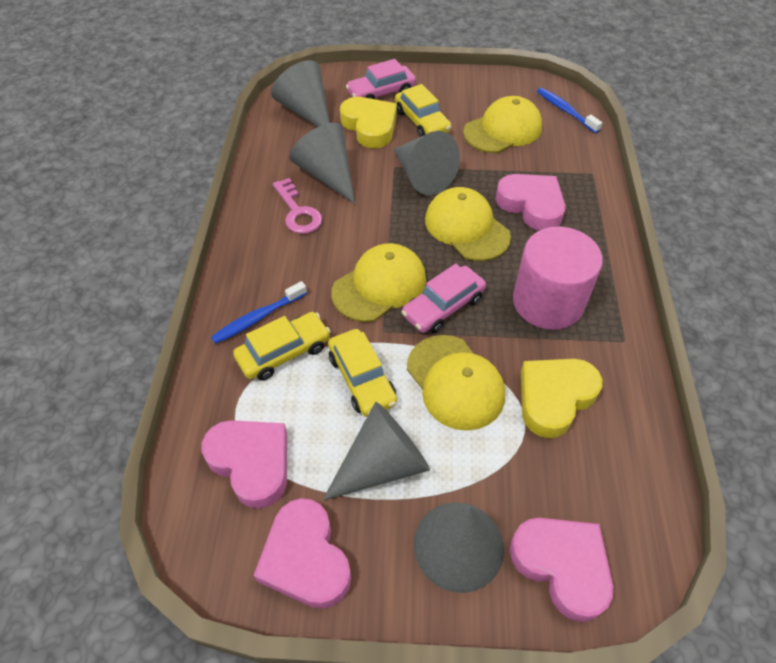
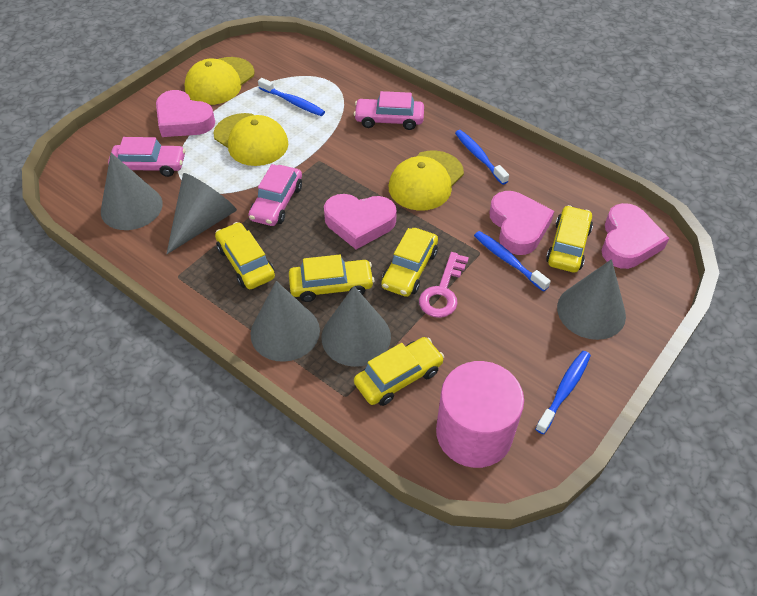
blue toothbrush: [211,281,307,344] [537,88,602,133] = 2 -> [258,78,325,116] [455,130,509,185] [474,231,551,292] [535,351,591,434] = 4
pink car: [346,59,416,99] [402,264,486,333] = 2 -> [108,137,185,177] [249,164,302,226] [354,91,424,130] = 3
yellow cap: [331,243,426,322] [407,335,505,431] [425,187,511,261] [463,96,542,153] = 4 -> [184,57,255,105] [213,113,289,166] [388,150,464,211] = 3
yellow car: [233,312,331,380] [328,329,397,417] [395,84,451,137] = 3 -> [215,222,275,289] [289,255,374,302] [354,337,444,406] [381,228,438,297] [546,205,593,273] = 5
yellow heart: [340,97,397,148] [521,359,603,438] = 2 -> none = 0

